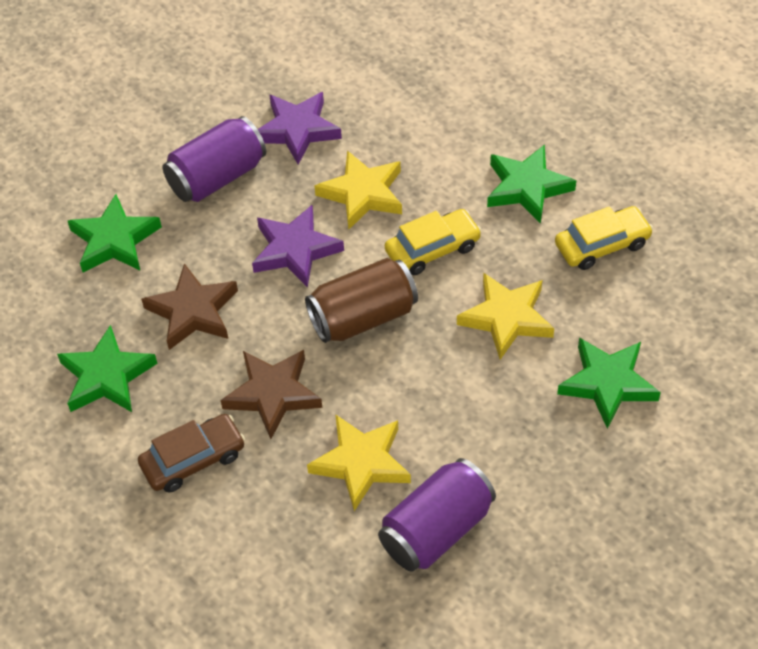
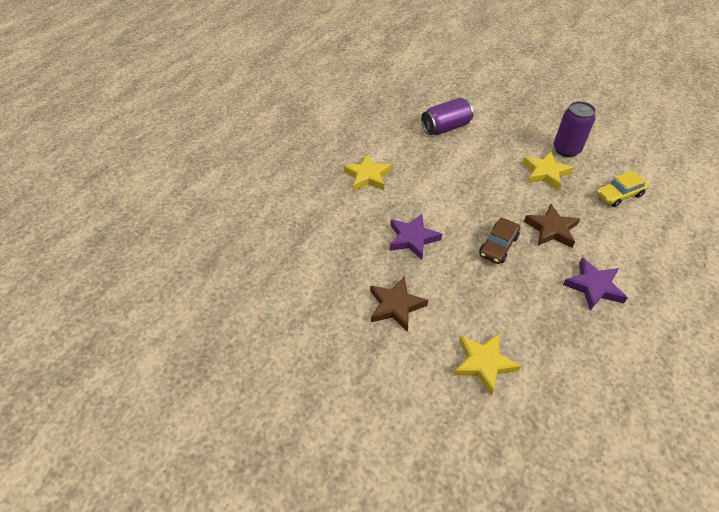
brown can: [305,258,418,343] = 1 -> none = 0
green star: [57,325,158,412] [68,194,162,272] [487,144,576,224] [557,338,661,429] = 4 -> none = 0
yellow car: [385,209,482,275] [555,206,653,270] = 2 -> [596,171,649,207] = 1

